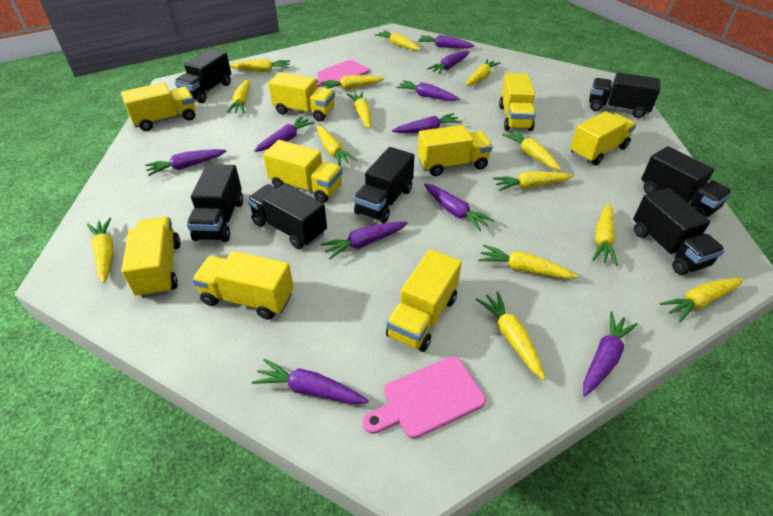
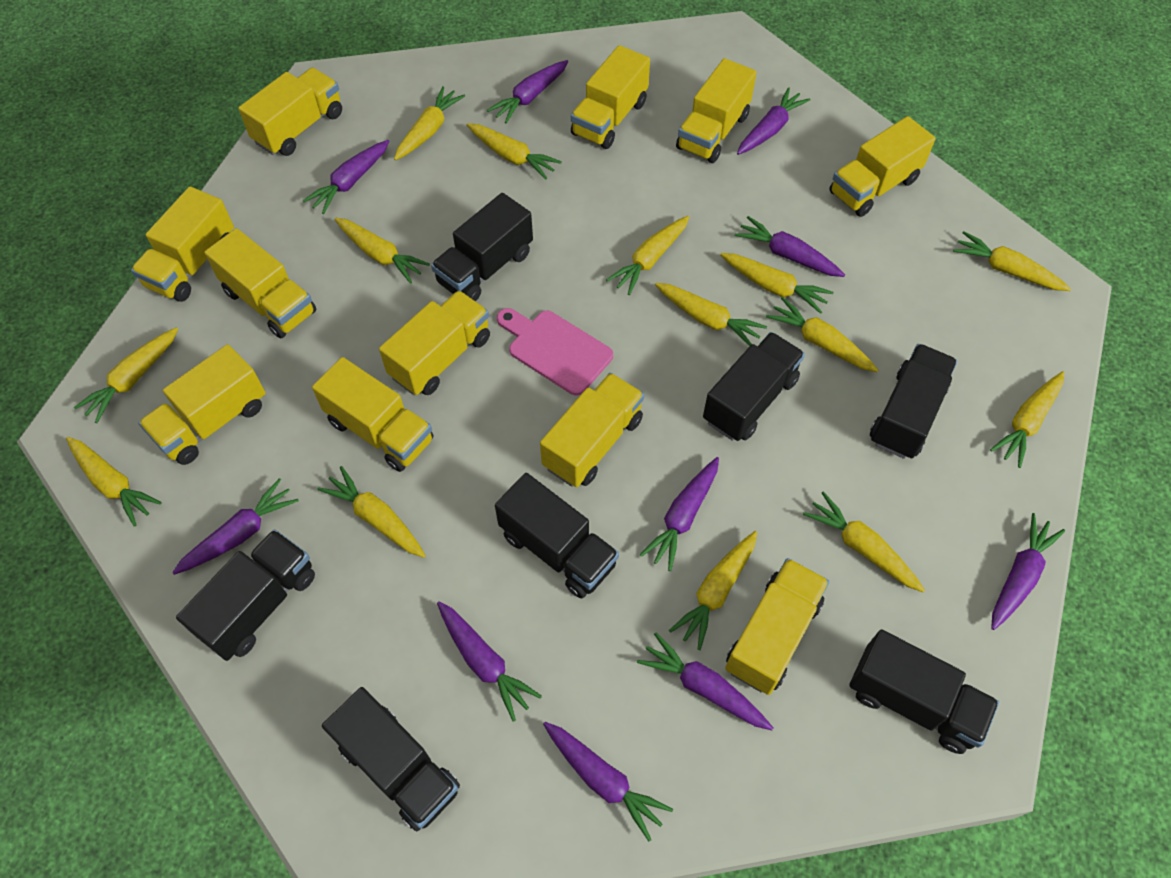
pink cutting board: [316,60,369,87] [363,356,486,439] = 2 -> [497,308,613,396] = 1
yellow truck: [121,82,196,131] [121,217,181,298] [192,251,294,320] [263,140,343,203] [268,72,335,122] [386,249,462,352] [418,125,493,176] [499,73,536,131] [570,111,636,165] = 9 -> [131,187,234,302] [138,344,266,465] [204,228,316,338] [238,68,342,156] [312,357,434,472] [379,290,490,395] [540,373,644,487] [571,45,650,149] [676,58,757,163] [725,558,829,695] [829,116,936,217] = 11

